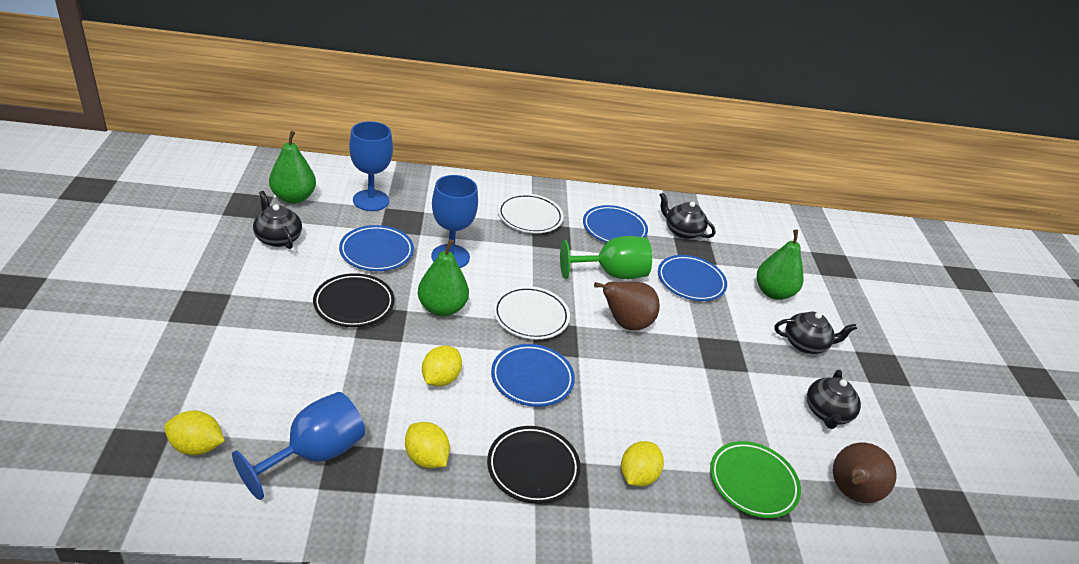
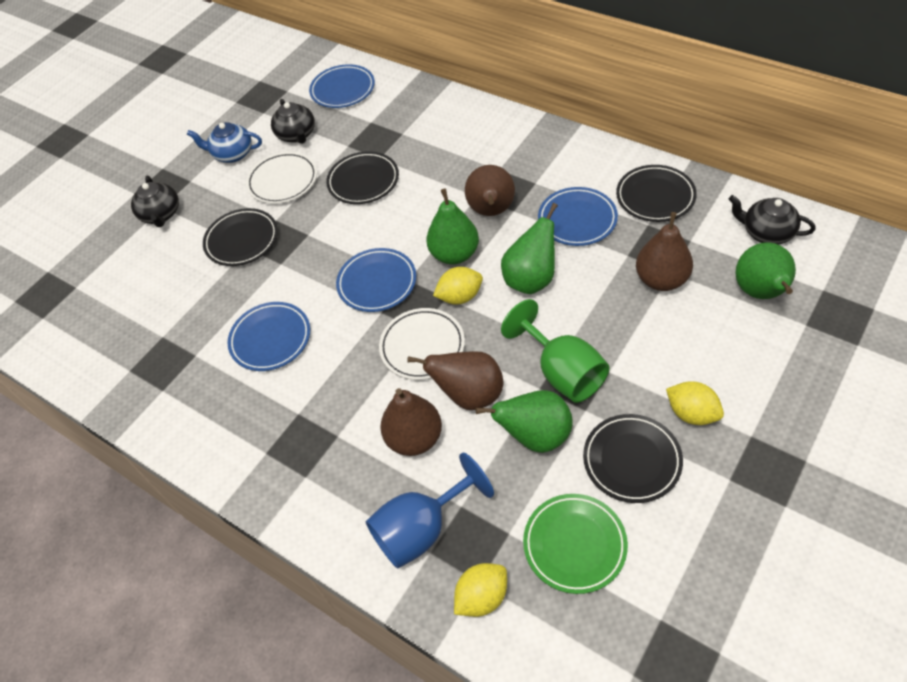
black plate: [313,273,395,327] [487,426,581,504] = 2 -> [203,208,278,266] [326,151,399,204] [583,414,683,503] [616,165,697,222] = 4
black teapot: [253,191,302,249] [660,193,716,239] [774,312,857,354] [807,370,861,429] = 4 -> [131,175,179,227] [271,99,315,144] [729,195,815,245] = 3
blue goblet: [232,392,365,500] [349,121,393,211] [431,175,478,268] = 3 -> [366,453,494,569] = 1
blue teapot: none = 0 -> [187,122,262,163] = 1
brown pear: [594,282,660,331] [833,443,897,503] = 2 -> [380,388,442,456] [407,351,503,410] [465,165,515,216] [636,212,693,291] = 4
green pear: [269,131,316,204] [418,239,469,317] [757,230,804,300] = 3 -> [426,189,479,264] [475,390,573,453] [501,203,558,294] [735,242,796,299] = 4
yellow lemon: [164,410,225,455] [405,422,450,468] [422,346,462,386] [621,441,664,487] = 4 -> [433,267,483,305] [454,563,507,617] [666,381,724,425] = 3

